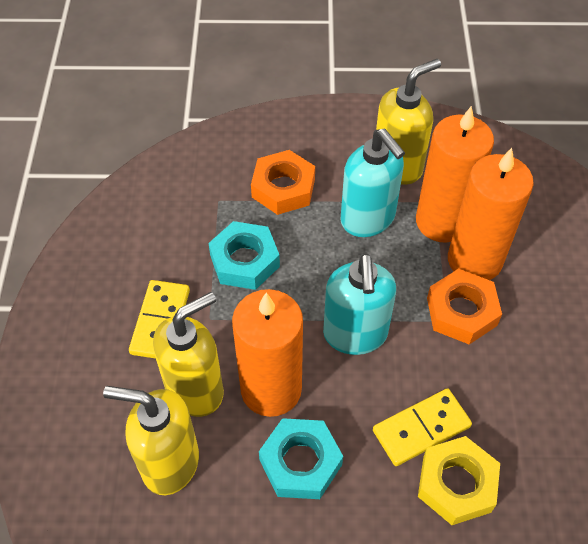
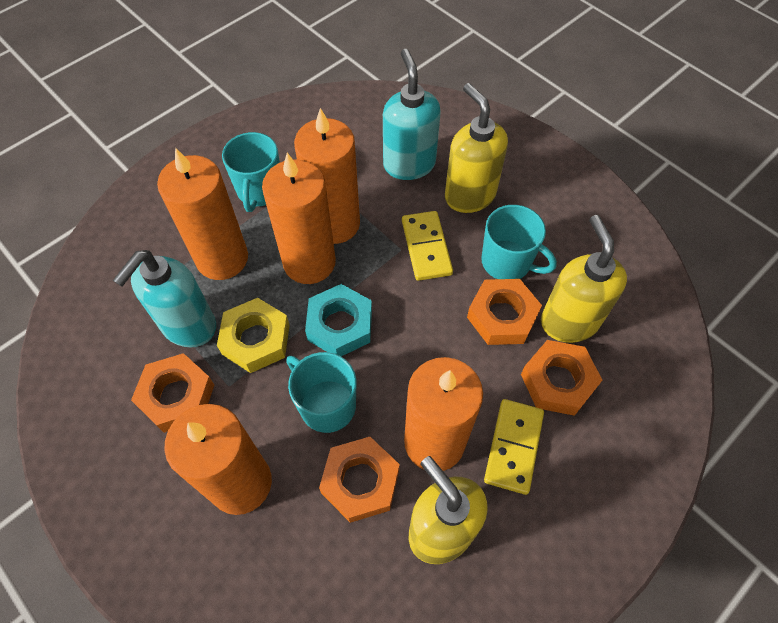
orange candle: [232,289,303,417] [416,106,494,243] [448,148,534,280] = 3 -> [157,148,248,280] [164,404,272,515] [262,153,336,284] [294,108,360,244] [404,357,483,471] = 5
orange nut: [251,150,315,215] [427,269,502,344] = 2 -> [131,353,214,433] [319,437,400,523] [467,279,542,345] [521,340,602,416] = 4
turquoise mug: none = 0 -> [222,132,280,212] [286,352,356,433] [481,205,557,279] = 3
turquoise nut: [208,221,280,290] [259,418,343,499] = 2 -> [305,284,372,356] = 1

